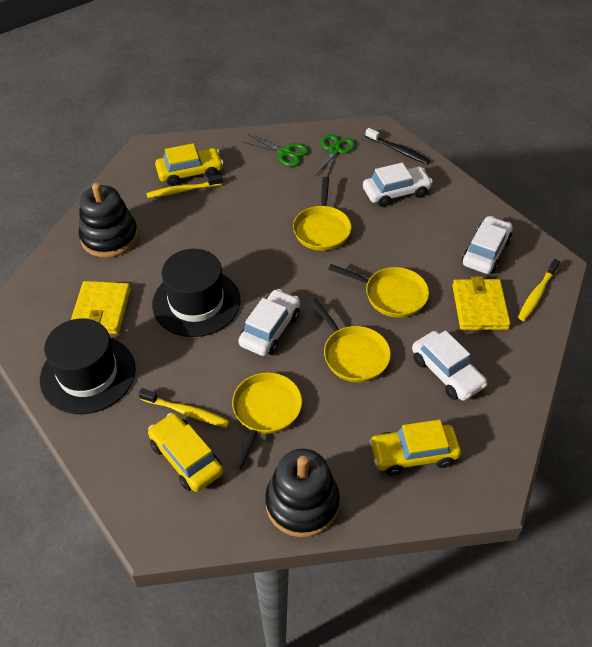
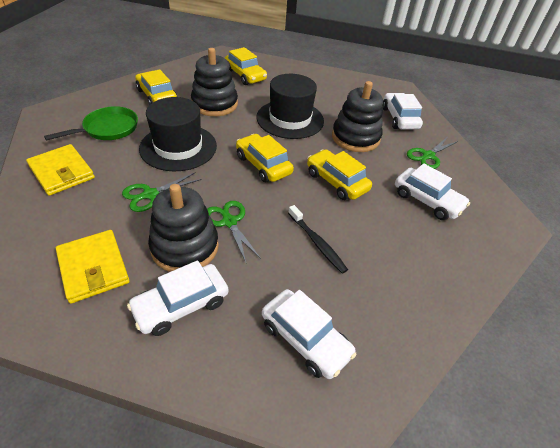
black stacking toy: [79,183,138,258] [265,449,340,537] = 2 -> [148,184,219,272] [191,48,238,116] [332,81,383,152] = 3
green pan: none = 0 -> [44,106,138,141] = 1
green scissors: [243,134,308,167] [314,134,355,177] = 2 -> [122,172,202,212] [207,201,261,262] [407,138,458,169] = 3
yellow car: [148,413,223,492] [155,143,223,186] [369,420,461,476] = 3 -> [135,69,177,105] [225,47,267,85] [236,134,294,182] [307,149,372,200] = 4
yellow pan: [232,372,302,470] [293,177,351,251] [310,299,391,382] [328,264,429,318] = 4 -> none = 0
yellow toothbrush: [139,388,230,428] [146,175,223,198] [518,259,560,321] = 3 -> none = 0

